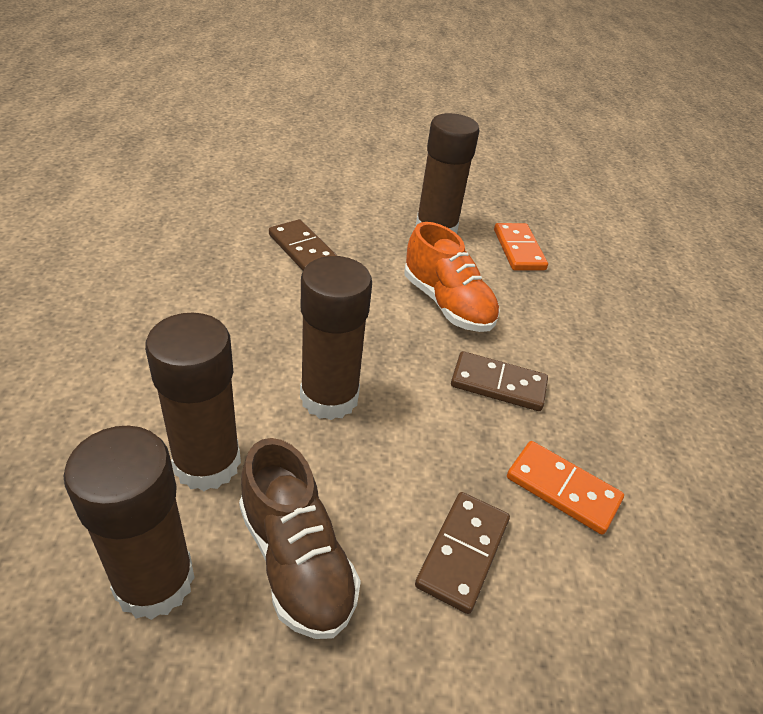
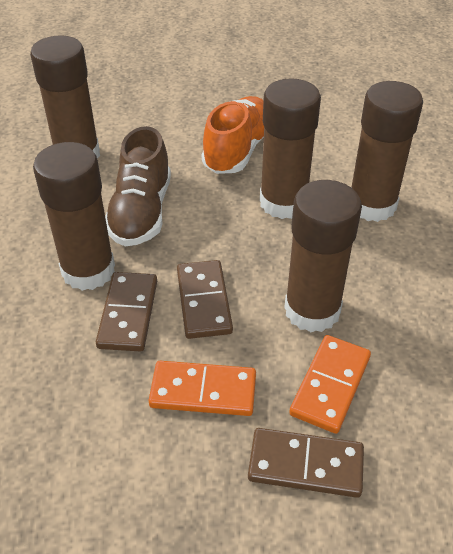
brown glue stick: [64,425,195,620] [145,312,241,491] [300,256,372,420] [416,113,480,234] = 4 -> [30,35,100,158] [33,142,115,291] [260,78,321,219] [284,180,362,332] [351,81,423,222] = 5

